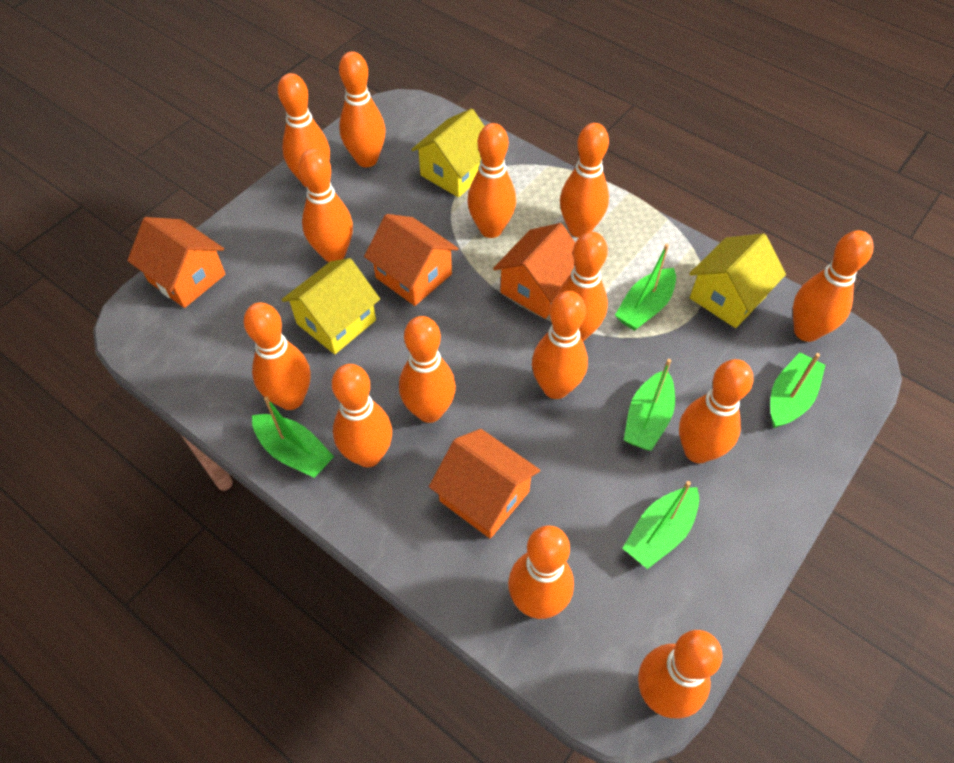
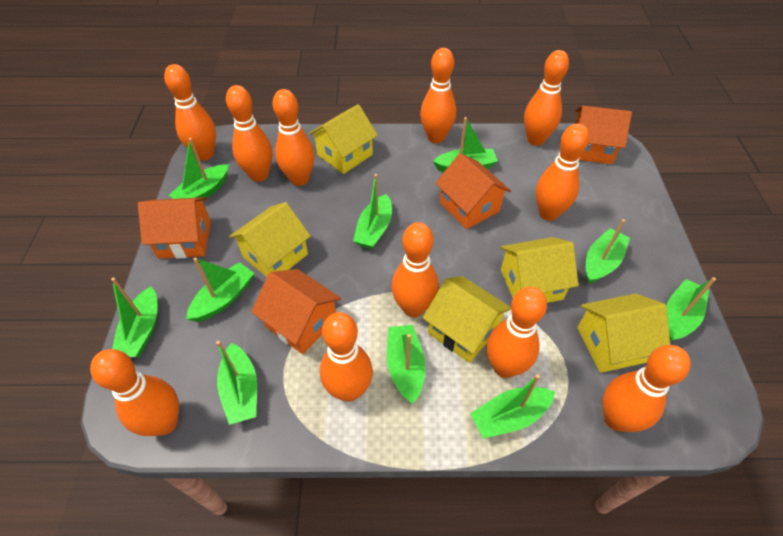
green boat: [252,396,334,478] [615,244,676,331] [622,481,699,569] [624,359,675,451] [770,352,826,428] = 5 -> [111,278,158,357] [169,138,229,199] [186,258,254,322] [216,341,257,425] [353,174,392,249] [387,325,426,404] [433,117,498,172] [470,374,555,439] [586,219,630,284] [667,277,716,341] = 10
orange bowling pin: [244,302,310,410] [278,73,330,188] [299,149,353,262] [332,364,392,467] [339,51,385,167] [399,316,456,423] [467,123,516,238] [508,526,574,619] [532,291,588,399] [556,232,608,341] [560,123,609,238] [638,630,723,718] [679,359,754,463] [793,230,874,342] = 14 -> [90,349,179,436] [164,64,216,160] [226,85,272,182] [272,89,315,186] [320,312,373,402] [391,222,439,317] [420,48,456,143] [487,287,547,378] [524,50,569,146] [536,124,589,221] [602,345,691,432] = 11
yellow house: [282,258,380,354] [411,109,485,197] [689,233,786,328] = 3 -> [229,202,311,277] [309,104,378,174] [423,276,511,363] [501,237,579,303] [577,294,670,373] = 5

